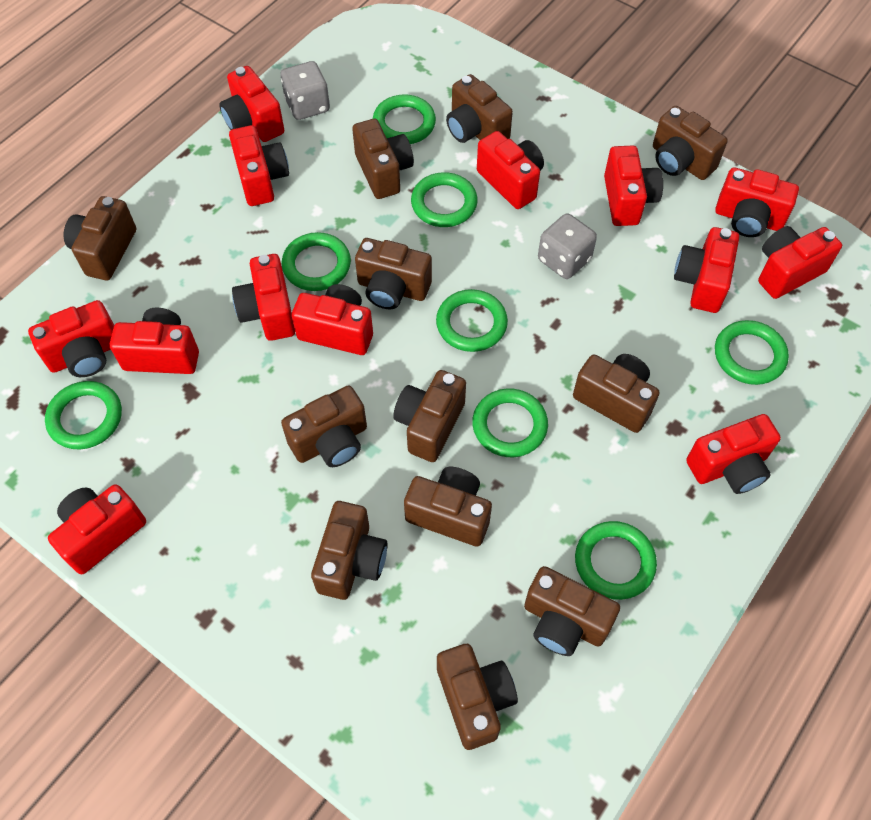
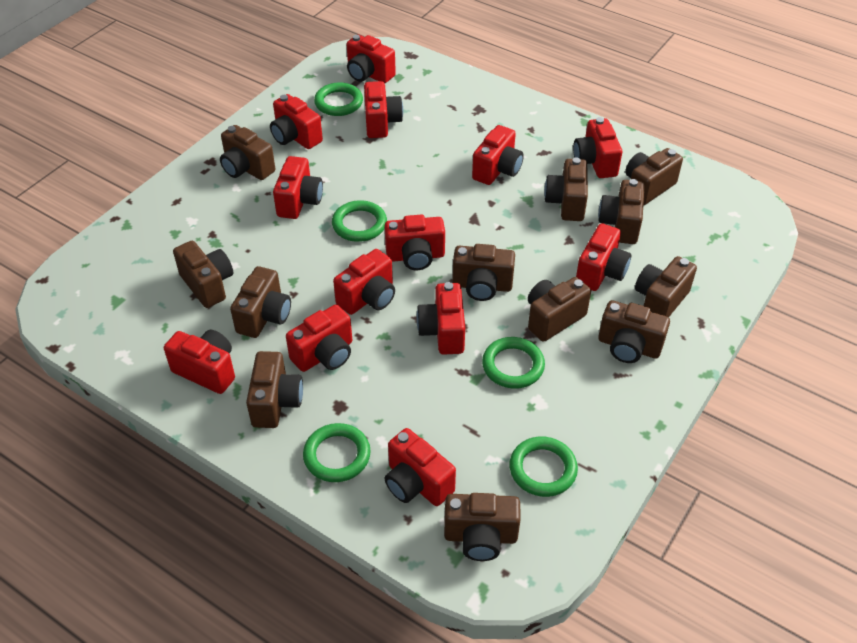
green ring: [45,381,122,449] [282,232,351,291] [373,94,436,144] [411,172,477,227] [436,289,508,352] [472,388,548,457] [575,521,657,600] [715,320,789,385] = 8 -> [303,423,371,482] [314,82,363,116] [332,200,387,242] [482,337,545,389] [509,436,578,497] = 5
grey dice: [281,61,330,120] [538,213,597,279] = 2 -> none = 0

